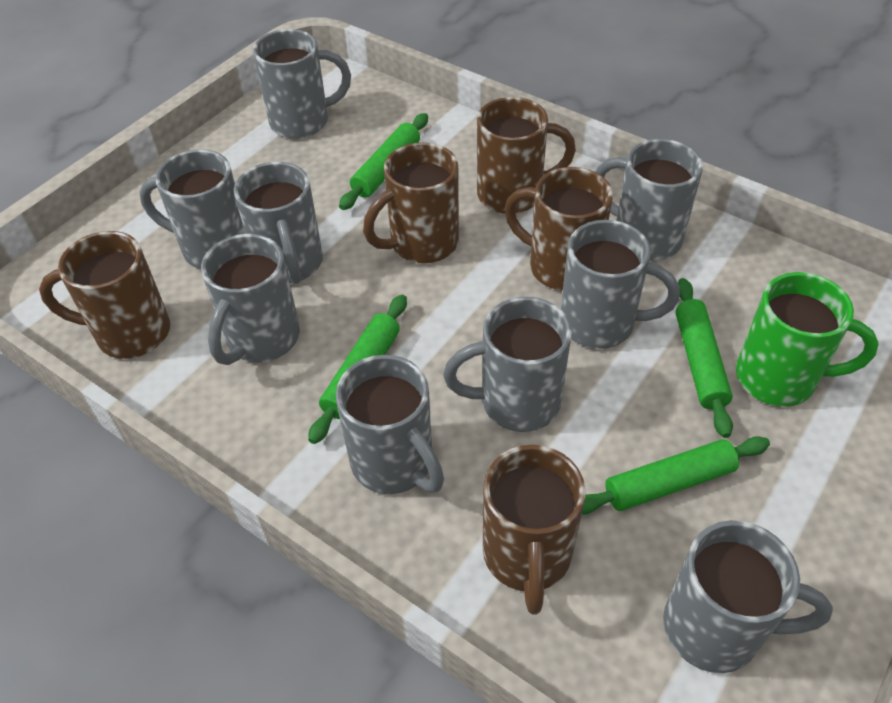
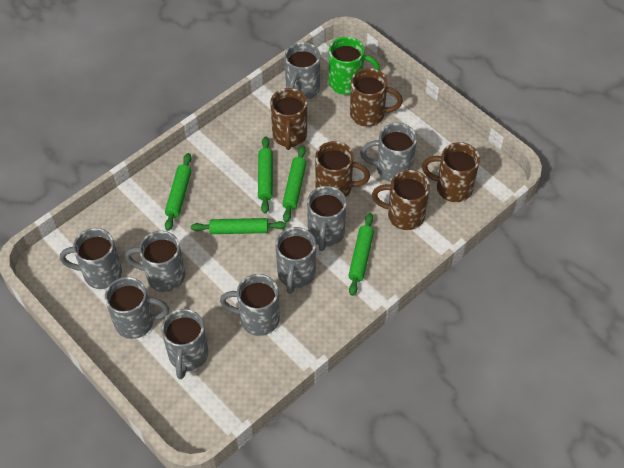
green rolling pin: [308,295,407,444] [339,113,428,210] [582,436,770,515] [675,278,733,438] = 4 -> [165,153,191,231] [191,218,287,234] [258,136,273,214] [282,146,306,222] [348,213,374,296] = 5

